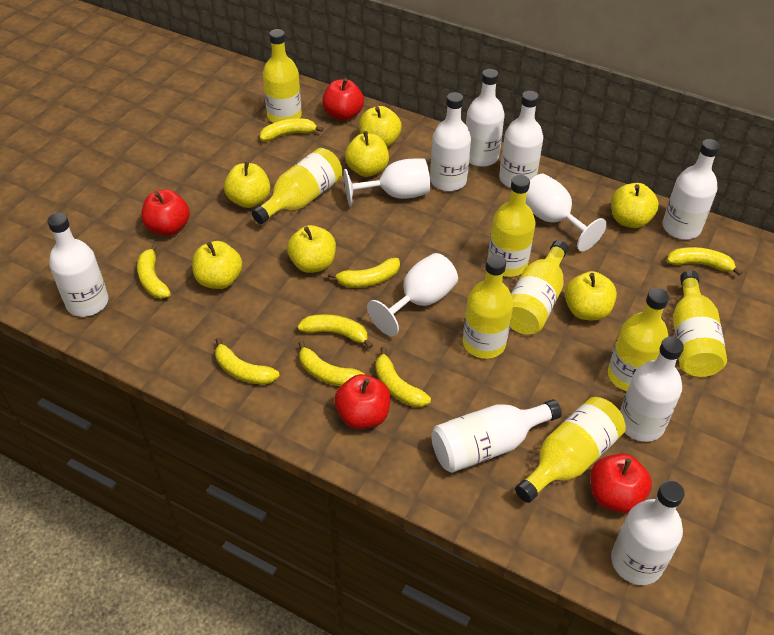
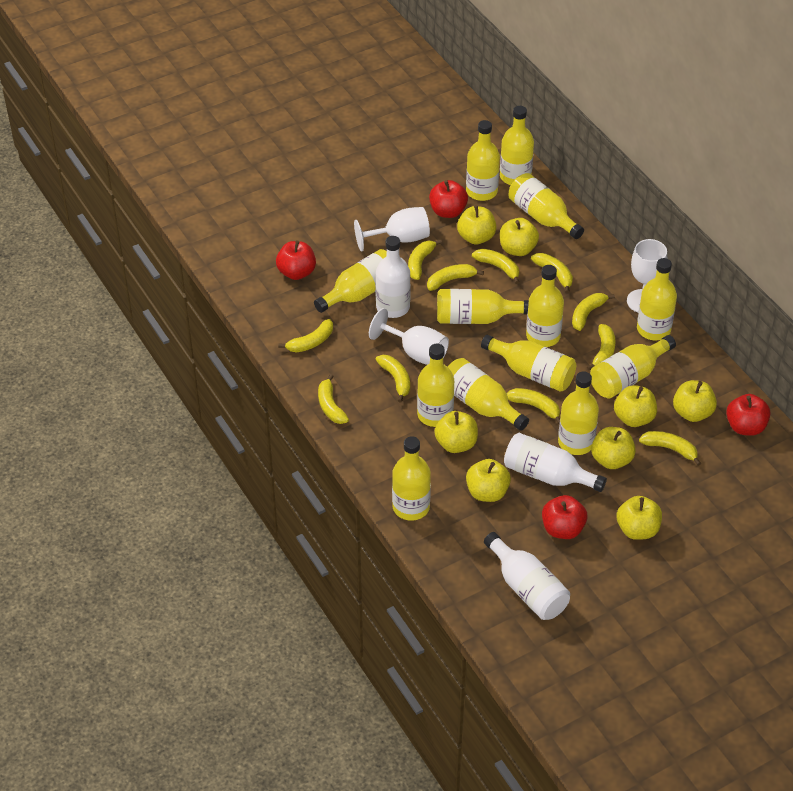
white bottle: [47,213,108,317] [430,92,471,191] [431,399,562,473] [466,69,505,167] [499,91,543,188] [611,481,685,585] [620,337,684,442] [662,139,720,239] = 8 -> [375,236,411,318] [484,532,570,620] [504,433,607,492] = 3
yellow apple: [192,241,242,289] [224,161,270,208] [287,225,336,273] [345,131,389,177] [359,106,402,147] [565,271,617,321] [611,183,659,228] = 7 -> [434,411,478,453] [457,205,497,245] [466,459,511,502] [500,218,539,256] [591,427,636,469] [614,385,657,427] [617,496,662,540] [673,380,717,422] = 8
yellow banana: [137,243,171,299] [215,337,279,385] [260,119,324,141] [297,314,373,349] [298,341,365,386] [328,258,400,288] [375,347,431,407] [667,247,743,276] = 8 -> [278,319,333,353] [318,374,349,424] [375,355,410,403] [408,239,442,280] [427,264,484,291] [472,249,519,284] [507,388,560,424] [531,253,573,293] [572,293,615,331] [587,324,616,370] [639,431,701,466] = 11
yellow bottle: [252,148,342,224] [263,29,302,123] [463,255,513,359] [488,175,535,277] [510,240,568,334] [515,397,626,503] [608,288,669,391] [673,270,727,377] = 8 -> [314,249,387,313] [392,436,431,521] [417,344,454,427] [437,289,529,324] [448,358,529,431] [466,120,500,201] [481,335,576,392] [500,106,534,185] [508,173,584,239] [526,265,564,347] [558,372,599,455] [590,335,676,399] [637,258,677,341] = 13

